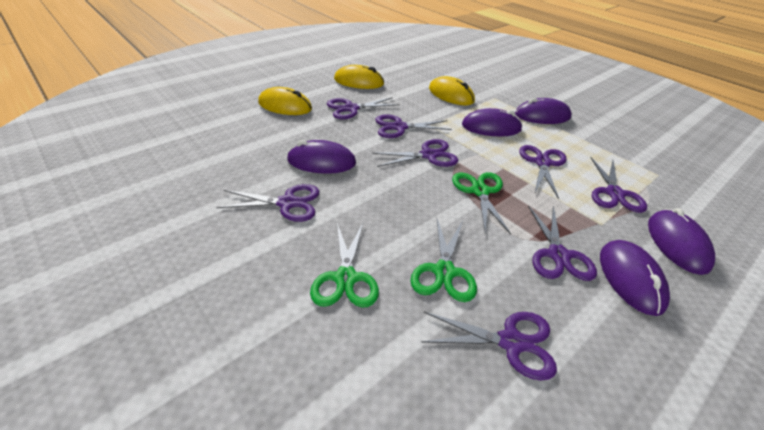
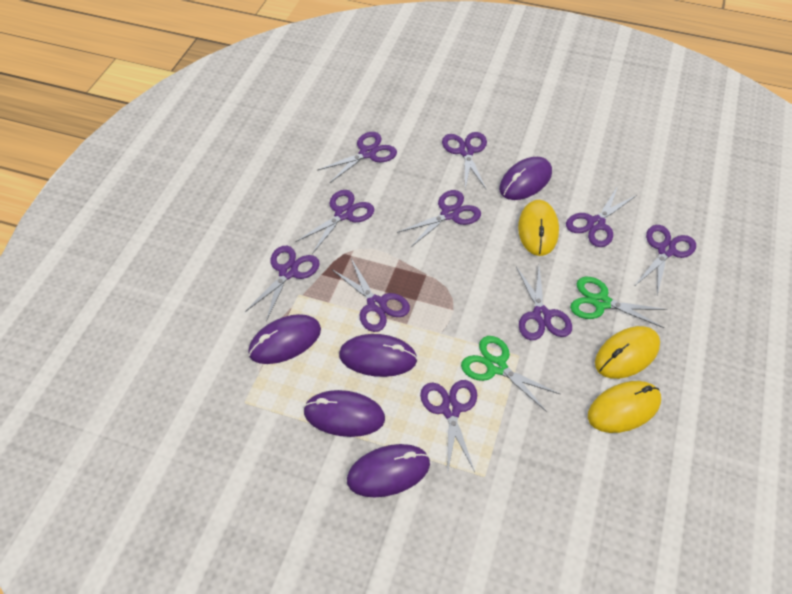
green scissors: [310,223,379,307] [410,219,477,302] [452,172,511,234] = 3 -> [461,336,561,412] [570,277,667,328] = 2
purple scissors: [216,184,319,222] [327,97,400,119] [372,139,458,167] [375,114,452,138] [421,312,557,381] [519,145,567,199] [528,205,597,281] [591,157,647,213] = 8 -> [245,246,320,321] [295,190,374,254] [317,132,397,183] [333,258,410,332] [397,190,481,247] [420,380,477,474] [442,132,487,189] [516,266,572,340] [566,186,637,247] [636,225,696,295] = 10

